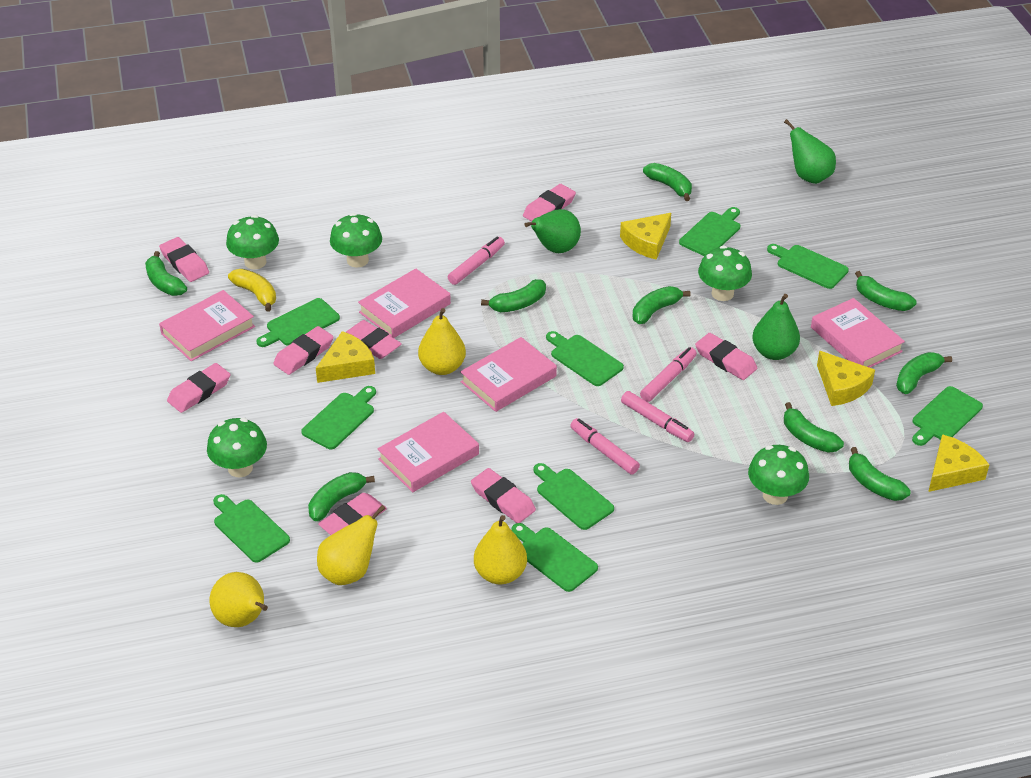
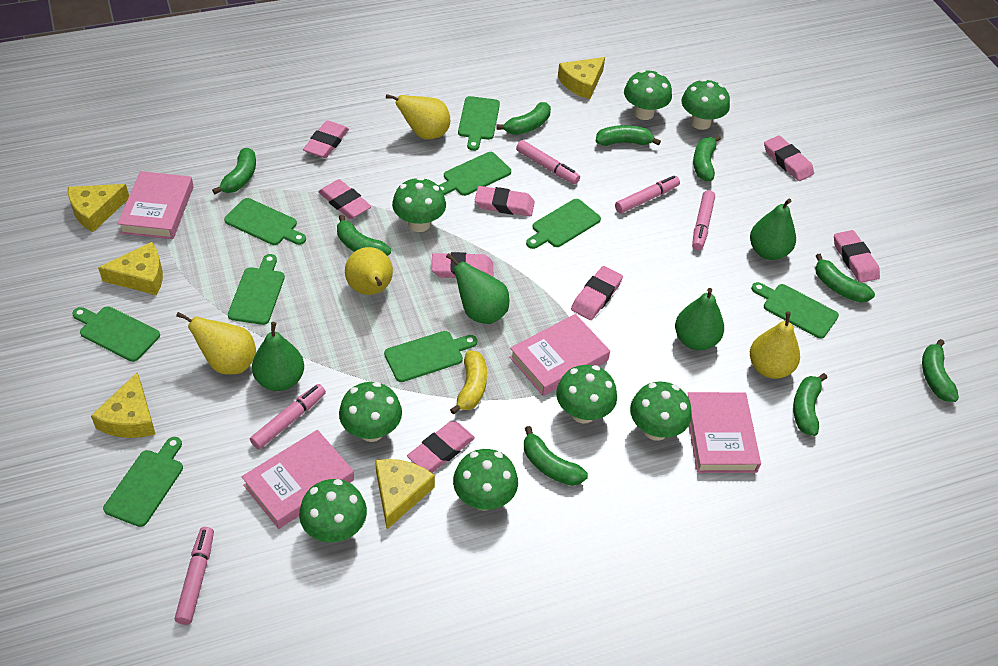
green mushroom: [207,418,267,477] [226,215,279,270] [330,213,382,268] [698,246,752,301] [748,445,809,505] = 5 -> [299,479,367,542] [339,382,402,442] [392,177,446,232] [453,449,518,511] [556,365,617,423] [624,70,672,120] [630,382,692,441] [681,79,730,130] = 8
green pear: [524,209,581,253] [752,294,800,360] [784,119,836,184] = 3 -> [252,322,304,391] [446,253,509,324] [675,288,724,350] [750,199,796,260] = 4
pink book: [159,290,255,361] [358,268,451,338] [377,412,479,492] [460,337,557,412] [811,298,905,368] = 5 -> [117,171,194,239] [241,430,354,529] [509,314,610,396] [688,392,761,473] = 4
pink marker: [448,236,505,285] [570,418,640,475] [621,391,694,442] [640,347,697,402] = 4 -> [175,527,214,625] [250,384,326,449] [516,140,580,184] [615,176,680,214] [692,190,715,250] = 5
yellow cheese: [316,331,375,383] [620,213,671,260] [817,351,875,406] [928,434,989,492] = 4 -> [68,184,129,232] [91,372,155,438] [98,242,163,295] [375,459,435,529] [558,57,605,99] = 5

